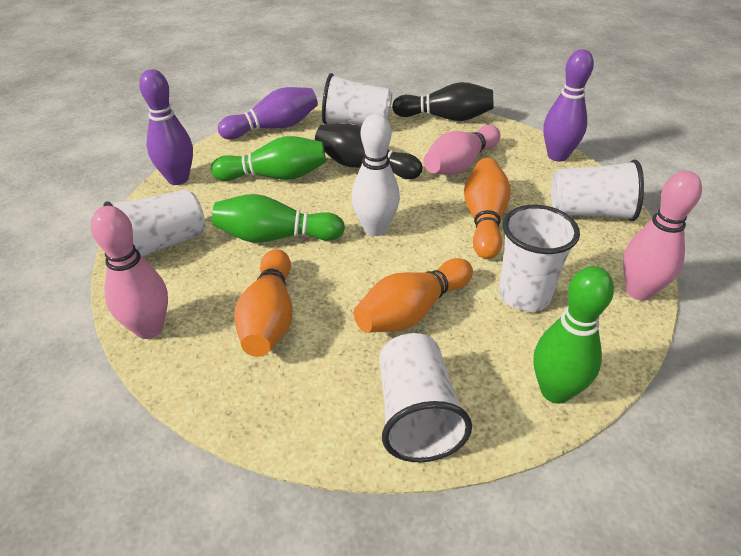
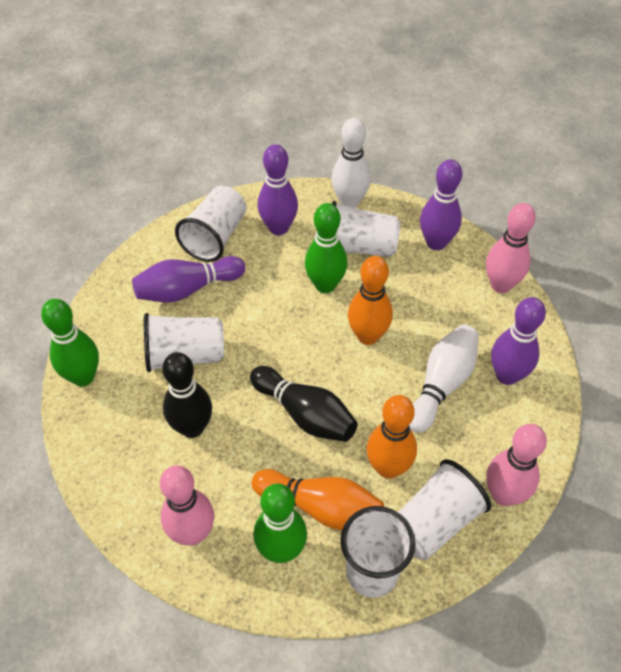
purple bowling pin: [139,69,193,185] [218,87,318,140] [543,49,594,162] = 3 -> [132,256,245,303] [258,144,298,235] [420,159,462,250] [491,297,546,385] = 4
white bowling pin: [351,113,400,236] = 1 -> [331,118,371,208] [409,324,479,433] = 2

